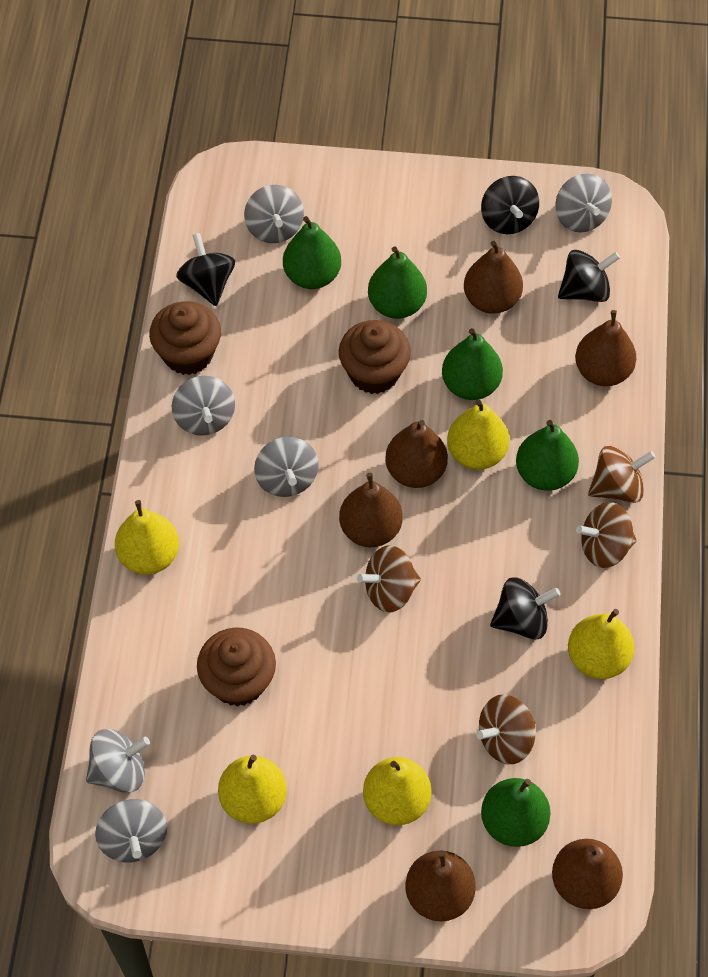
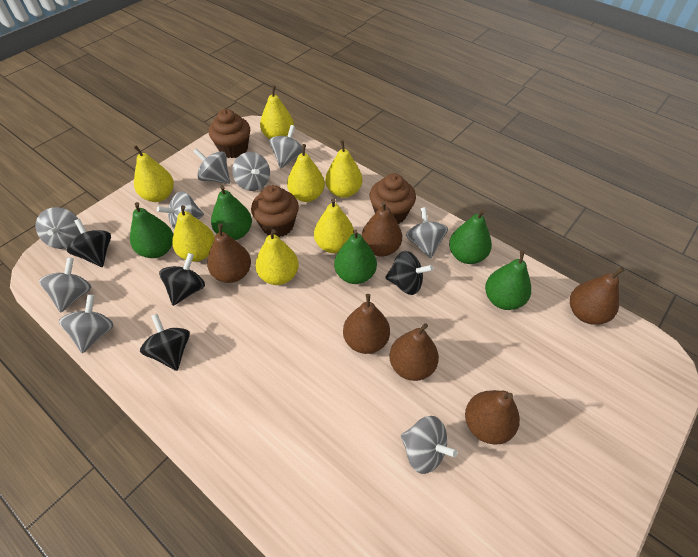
brown spinning top: [357,545,421,612] [476,694,536,764] [576,502,637,568] [588,446,655,503] = 4 -> none = 0
grey spinning top: [86,729,150,793] [95,799,167,862] [172,376,235,436] [244,185,304,243] [254,437,319,497] [555,174,612,233] = 6 -> [36,207,81,249] [39,257,91,313] [59,294,113,353] [157,191,204,229] [193,148,230,184] [232,152,270,191] [269,125,302,169] [401,416,457,474] [406,207,448,259] = 9
yellow pear: [115,500,179,575] [218,755,287,824] [363,757,431,825] [447,400,509,470] [568,609,634,679] = 5 -> [133,145,174,202] [172,205,215,262] [255,229,299,285] [260,86,294,139] [287,144,325,202] [314,198,354,253] [325,140,362,198] = 7

